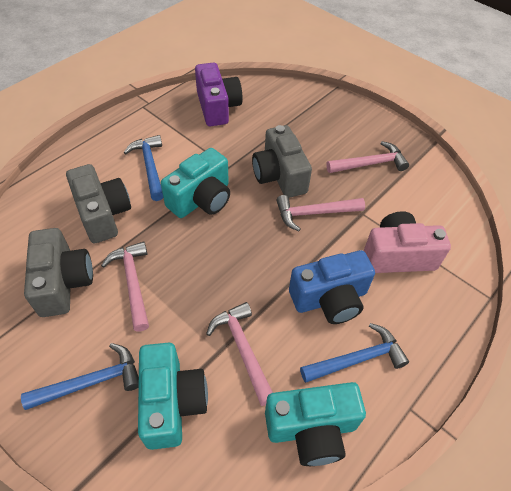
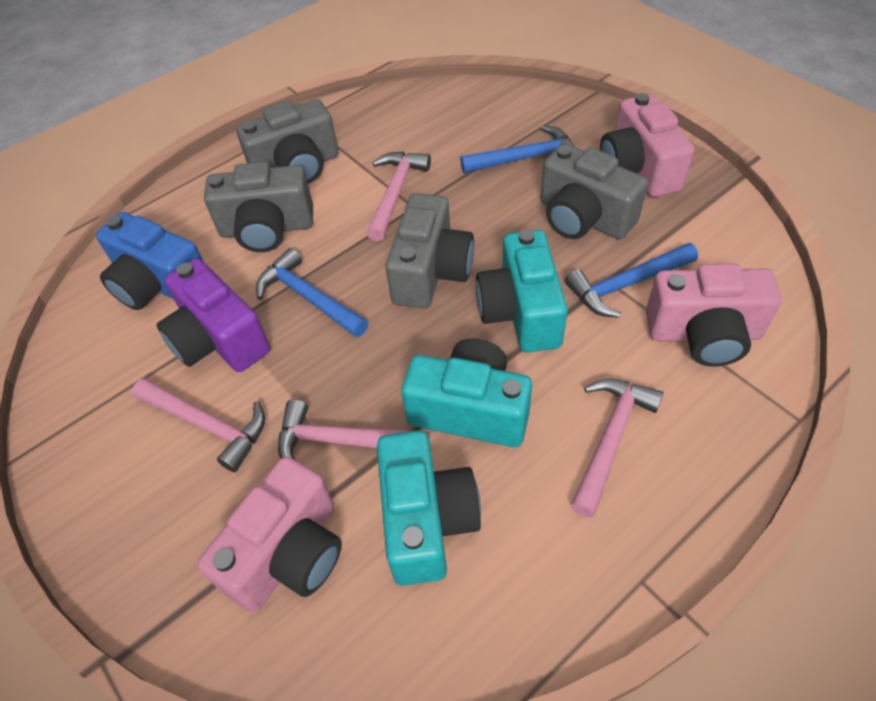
grey camera: [24,228,93,317] [66,164,131,243] [252,125,312,198] = 3 -> [204,162,313,252] [236,99,338,184] [386,193,474,309] [540,143,648,240] = 4
pink camera: [364,211,451,273] = 1 -> [197,456,342,612] [600,93,694,197] [646,263,782,367] = 3

